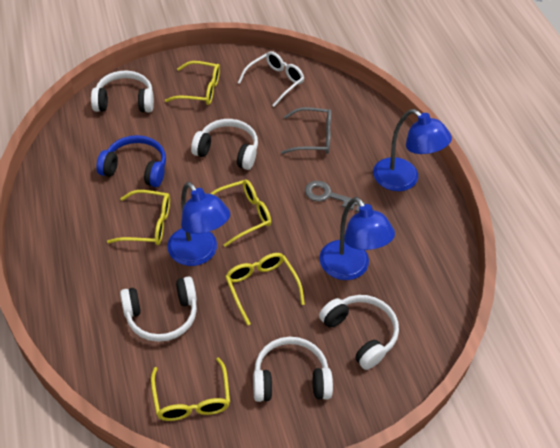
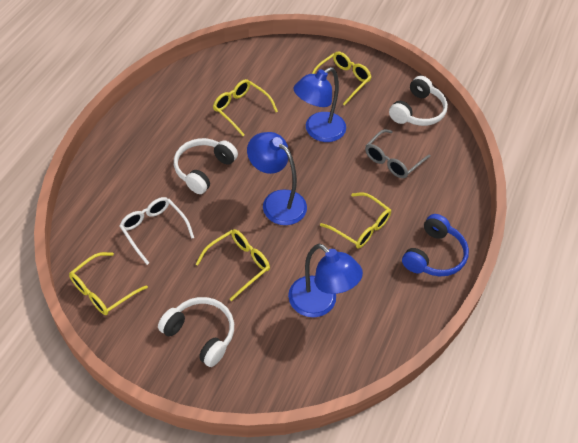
grey key: [305,181,365,212] = 1 -> none = 0
white headphones: [91,71,154,113] [120,276,197,342] [191,119,258,170] [253,337,333,402] [319,295,399,370] = 5 -> [158,297,234,367] [174,138,238,194] [389,76,448,126] = 3

